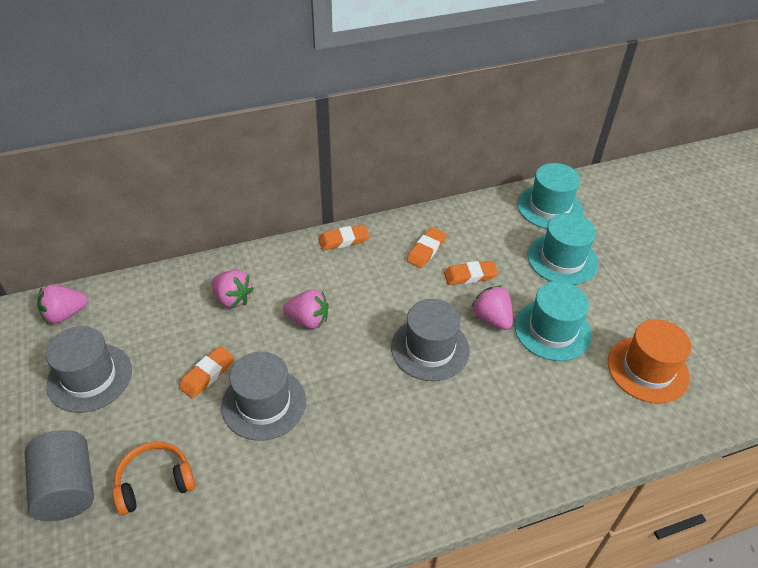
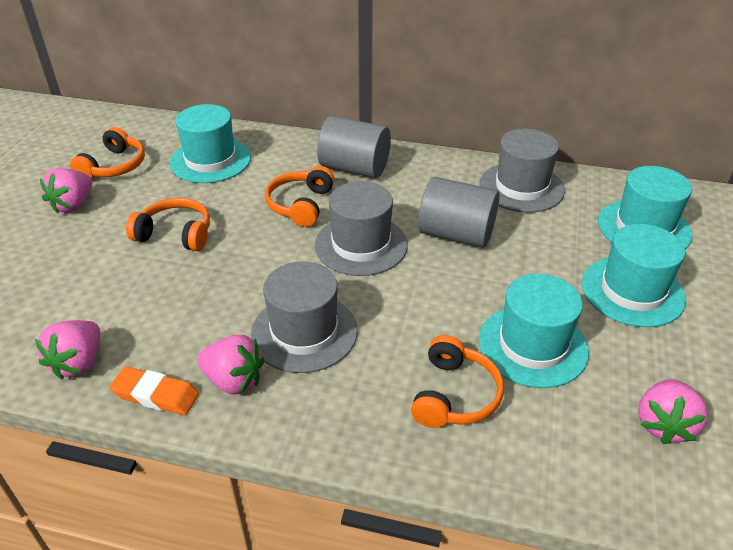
grey cylinder: [24,430,94,521] = 1 -> [317,116,391,178] [418,177,499,248] = 2
orange eraser: [179,346,234,399] [318,225,369,250] [407,227,446,268] [444,260,498,285] = 4 -> [109,366,199,415] = 1
orange hat: [608,319,691,403] = 1 -> none = 0
orange headphones: [112,442,196,515] = 1 -> [70,127,145,179] [126,198,210,251] [265,166,335,227] [411,335,504,428] = 4
turquoise hat: [514,281,592,361] [517,163,583,229] [528,213,598,285] = 3 -> [170,104,251,183] [479,274,589,388] [582,224,686,327] [598,166,692,249] = 4

